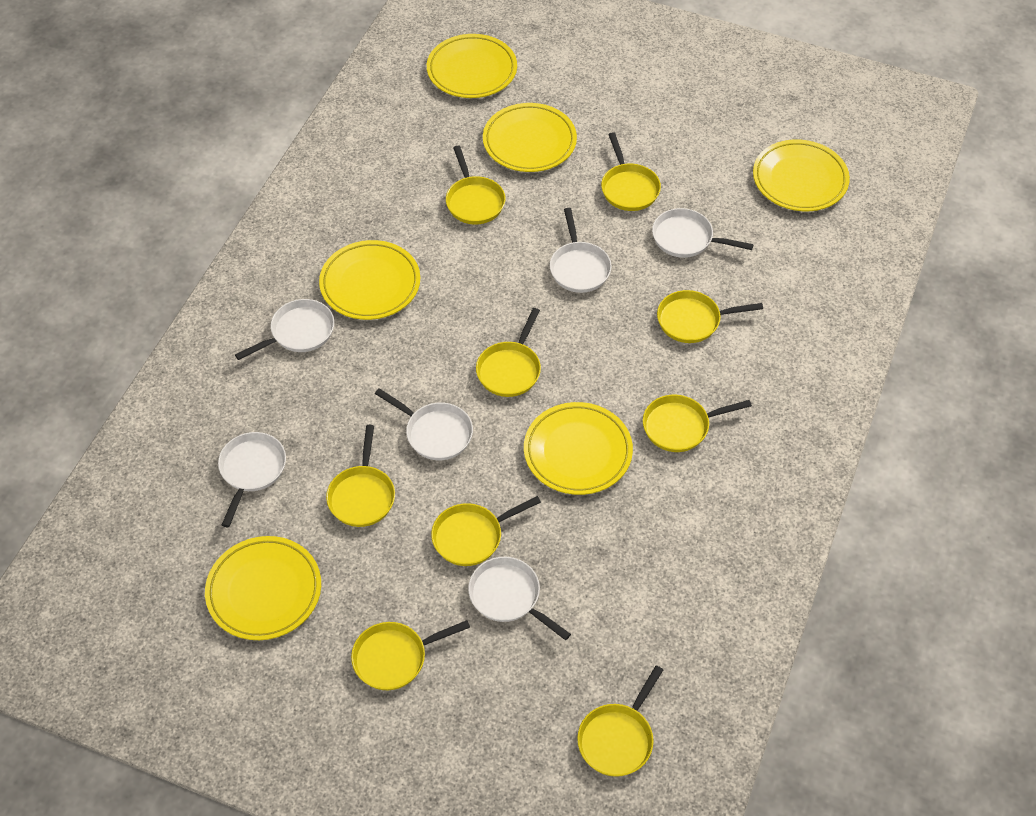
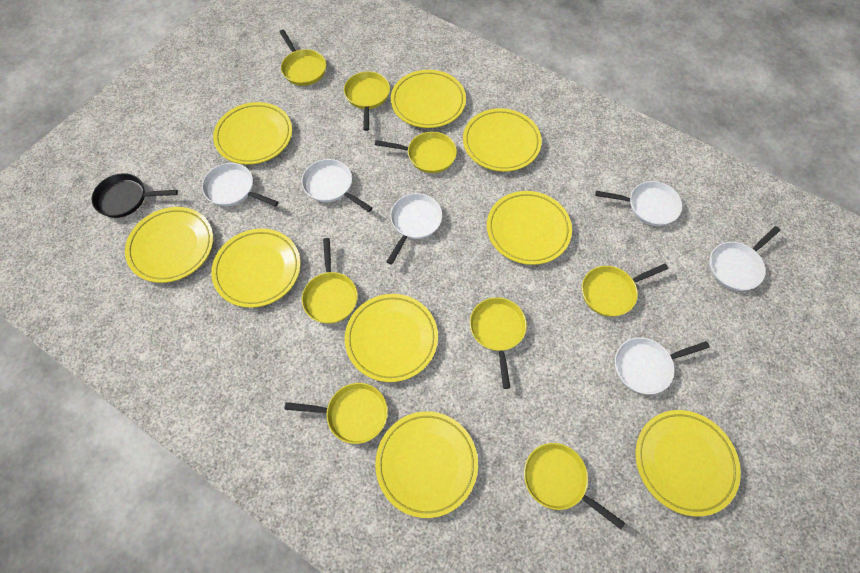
black pan: none = 0 -> [92,173,178,218] = 1
yellow pan: [326,425,395,527] [351,620,470,690] [431,496,541,566] [446,146,506,225] [476,308,541,397] [577,665,663,777] [601,132,661,211] [643,395,752,452] [657,290,763,343] = 9 -> [279,29,326,86] [285,383,388,444] [302,238,358,324] [344,71,390,131] [375,132,457,173] [470,297,527,389] [524,443,625,529] [582,263,668,317] = 8
yellow plate: [205,536,321,640] [319,240,420,320] [427,34,517,98] [483,103,577,172] [524,402,633,495] [753,139,850,211] = 6 -> [125,207,213,283] [211,229,301,308] [213,102,292,165] [345,294,438,382] [375,411,478,518] [391,70,466,128] [463,108,542,172] [487,191,572,265] [636,410,741,516] = 9

